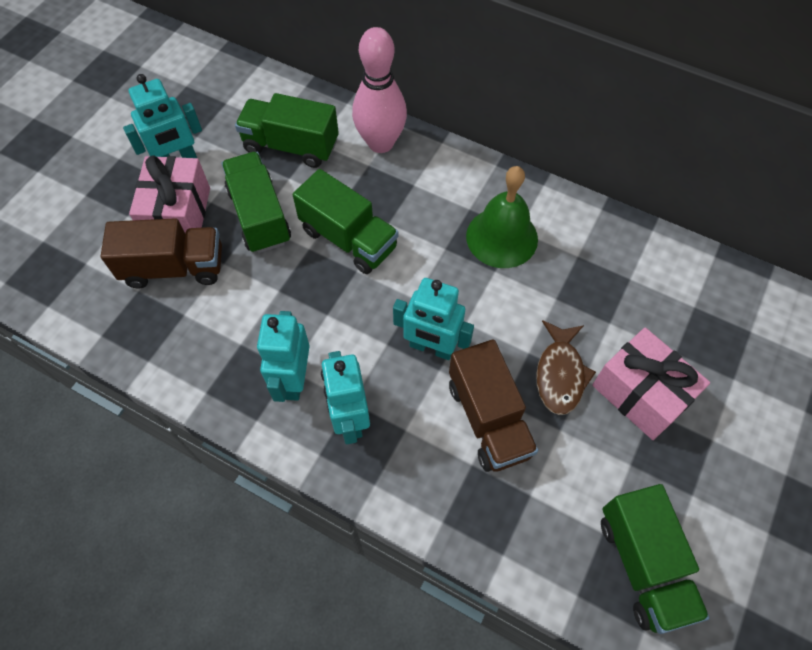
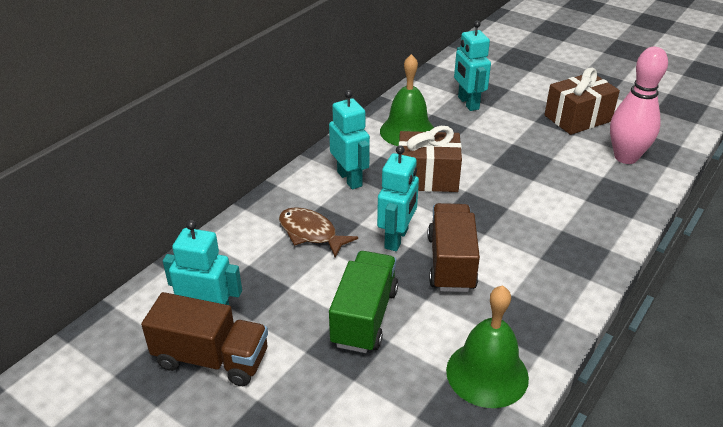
brown gift: none = 0 -> [399,126,462,192] [545,67,620,135] = 2
green bell: [466,166,538,268] = 1 -> [380,54,434,146] [446,285,529,408] = 2
green truck: [221,152,291,253] [235,93,339,168] [293,169,399,274] [601,484,709,634] = 4 -> [329,251,398,353] = 1
pink gift: [129,156,210,232] [592,327,710,440] = 2 -> none = 0

